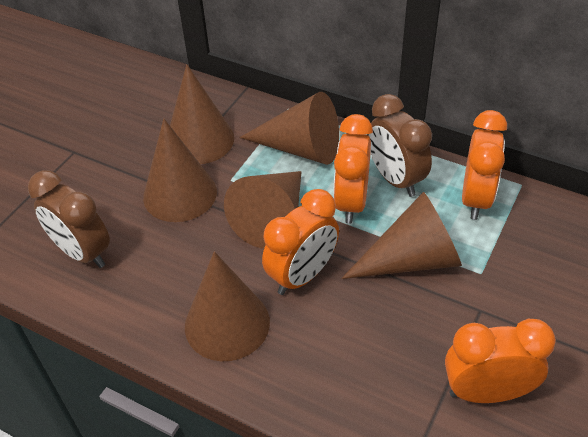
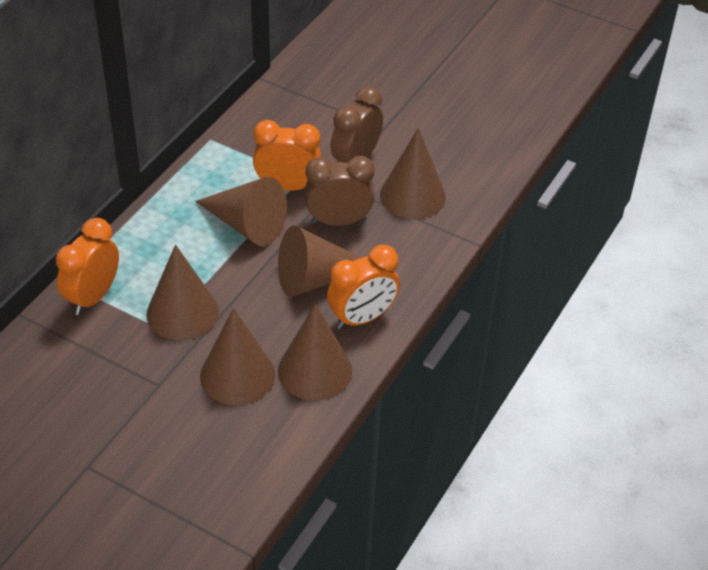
orange clock: [262,189,339,295] [333,114,373,224] [445,319,556,403] [462,110,507,220] = 4 -> [56,218,119,315] [253,120,321,191] [327,245,400,329] = 3

